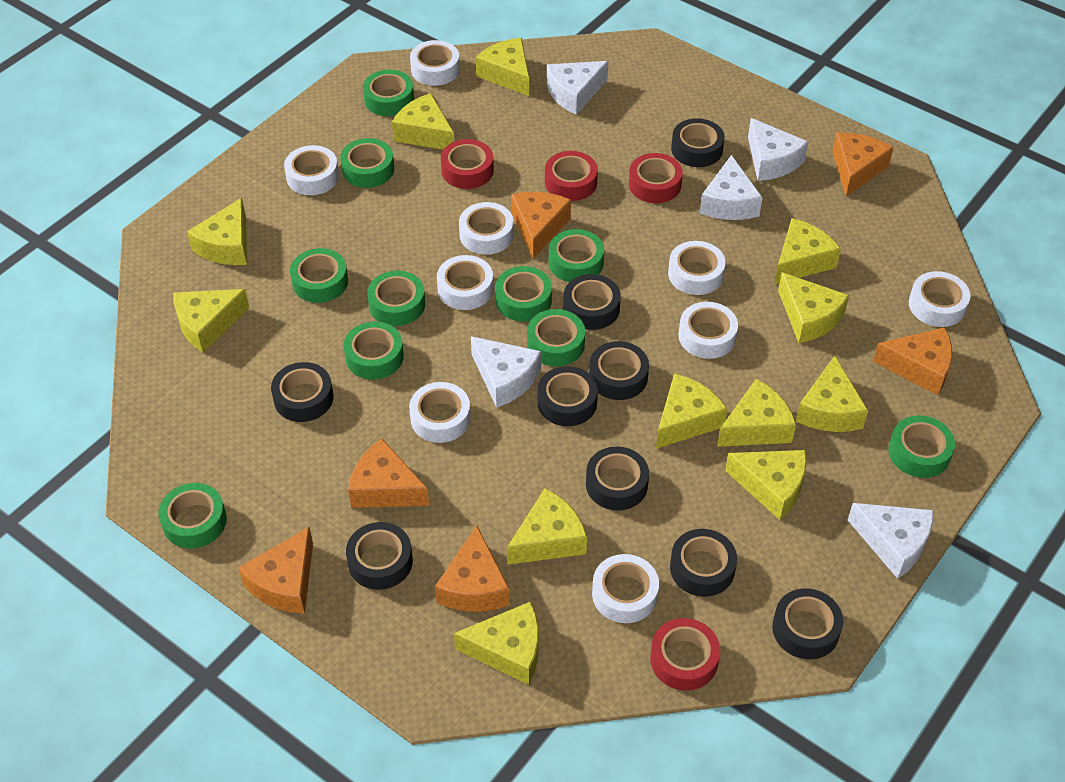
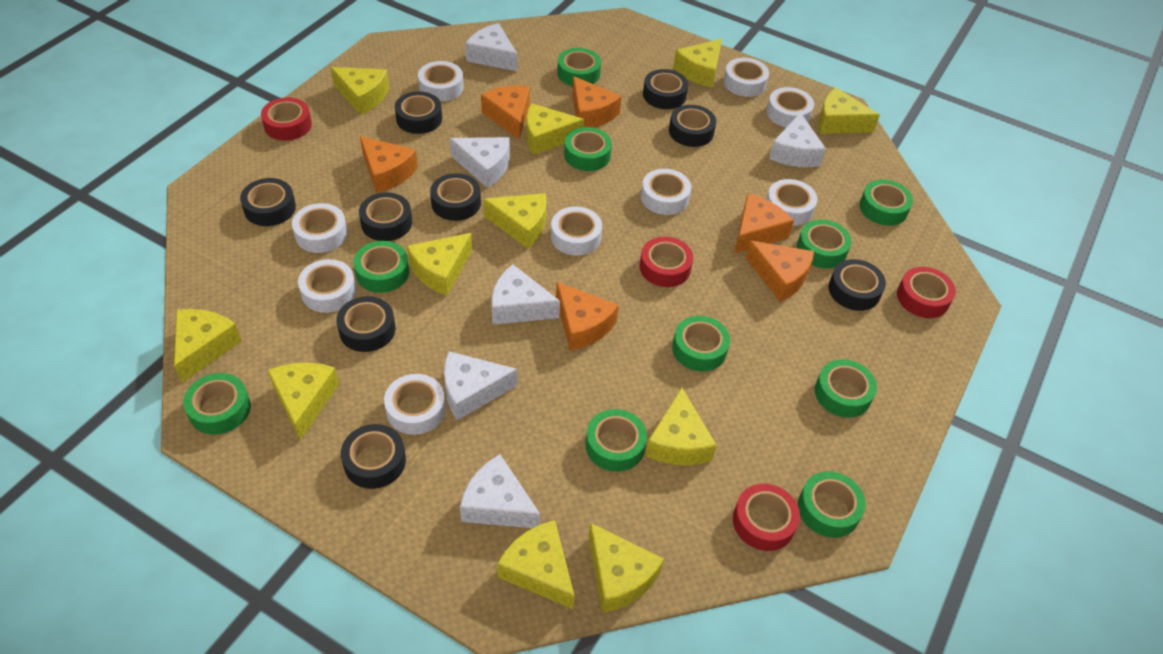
white cheese: [471,336,541,408] [547,61,608,115] [700,155,763,220] [748,118,808,181] [848,503,934,579] = 5 -> [444,351,517,420] [450,137,510,188] [460,454,540,528] [465,23,517,71] [492,264,560,325] [769,112,826,167] = 6
yellow cheese: [173,289,249,353] [187,198,247,265] [392,93,454,150] [454,602,539,685] [475,38,529,96] [507,488,587,565] [656,373,727,449] [717,379,796,447] [725,450,807,520] [774,218,841,284] [778,272,849,343] [796,356,868,432] = 12 -> [174,309,242,383] [268,363,339,440] [330,67,389,115] [407,233,472,296] [483,193,546,249] [497,520,575,609] [526,103,584,155] [589,523,664,613] [646,388,717,466] [673,39,722,87] [818,88,880,134] = 11

